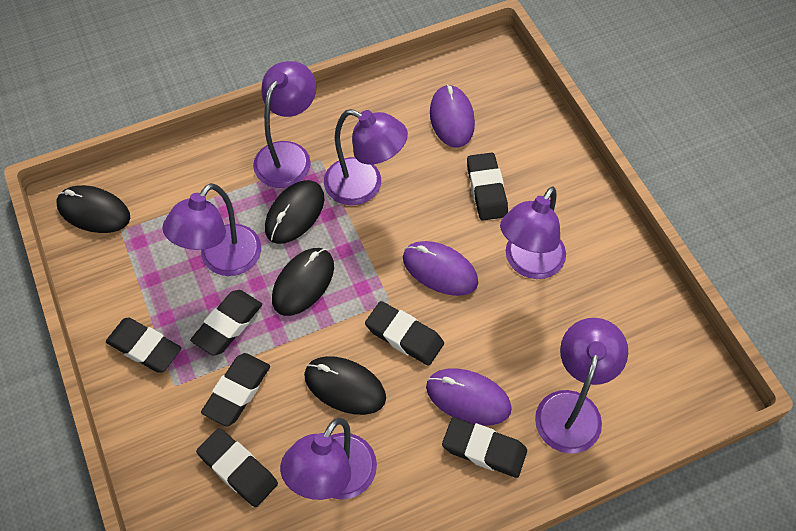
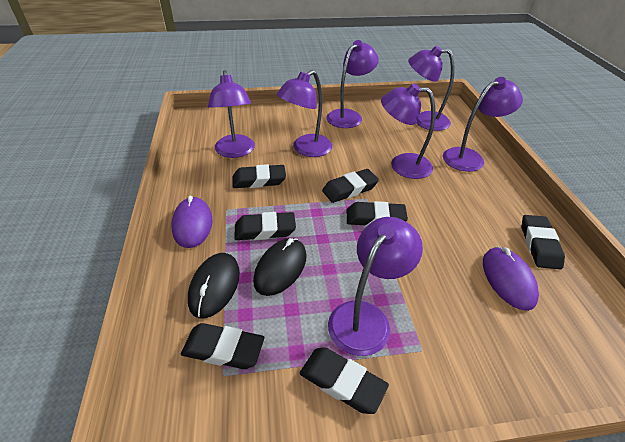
black mouse: [56,185,130,233] [265,180,324,244] [272,248,334,316] [304,356,386,415] = 4 -> [188,253,240,318] [253,238,307,296] = 2
purple lamp: [162,183,261,276] [253,61,316,188] [280,418,377,500] [324,109,408,205] [500,187,566,279] [535,318,628,454] = 6 -> [208,70,255,158] [277,70,332,157] [327,40,379,128] [328,217,423,356] [381,83,436,179] [408,46,455,131] [443,77,523,172] = 7
purple mouse: [403,241,478,296] [426,368,512,426] [430,84,475,148] = 3 -> [171,196,212,248] [483,247,539,311] = 2

